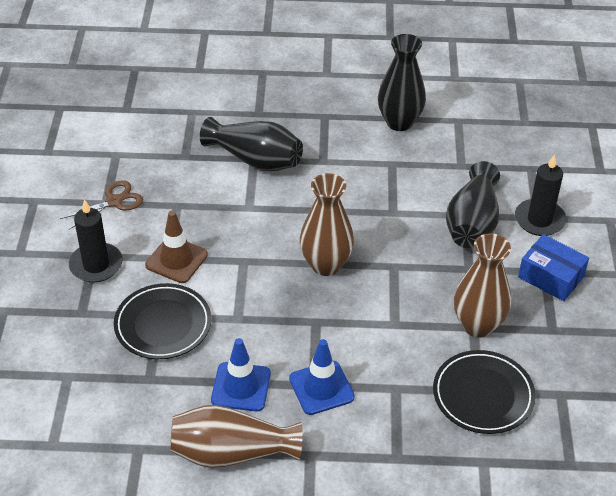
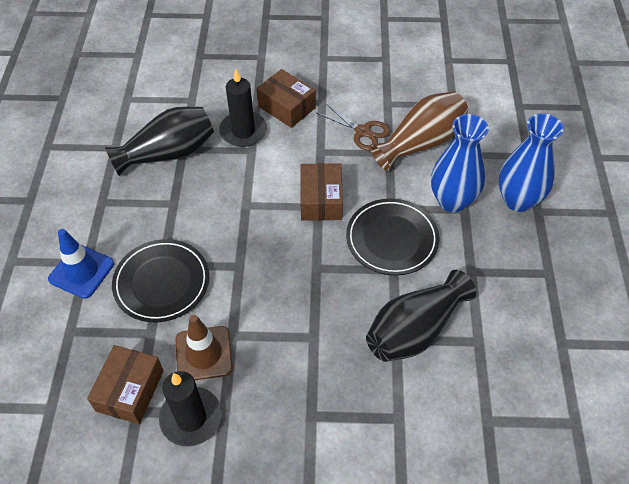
black vase: [200,117,303,171] [378,34,426,131] [446,161,500,248] = 3 -> [105,107,214,176] [366,270,476,362] = 2
blue box: [518,234,589,301] = 1 -> none = 0
blue traffic cone: [211,338,271,411] [289,339,355,415] = 2 -> [48,229,114,299] = 1
blue vase: none = 0 -> [431,114,489,212] [499,113,564,212] = 2
brown box: none = 0 -> [87,345,163,424] [256,69,316,128] [300,163,343,221] = 3
brown vase: [170,405,303,468] [300,173,354,276] [454,233,511,338] = 3 -> [370,91,468,171] = 1

